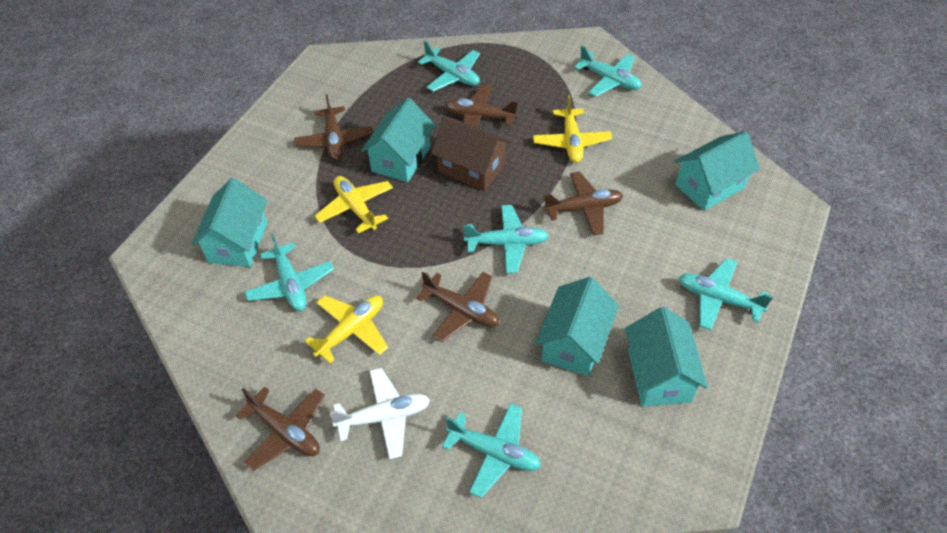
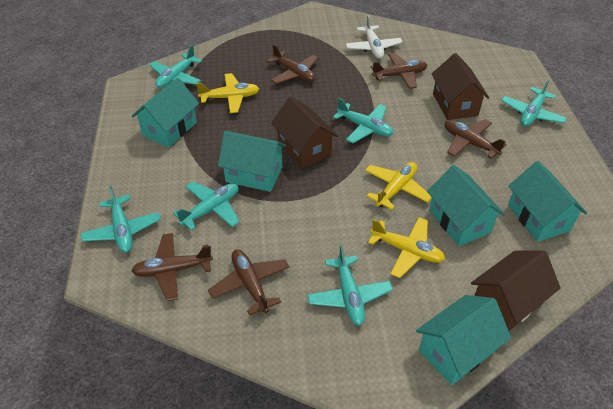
brown house: [431,116,511,191] = 1 -> [271,97,338,169] [432,53,489,120] [471,250,561,331] = 3

